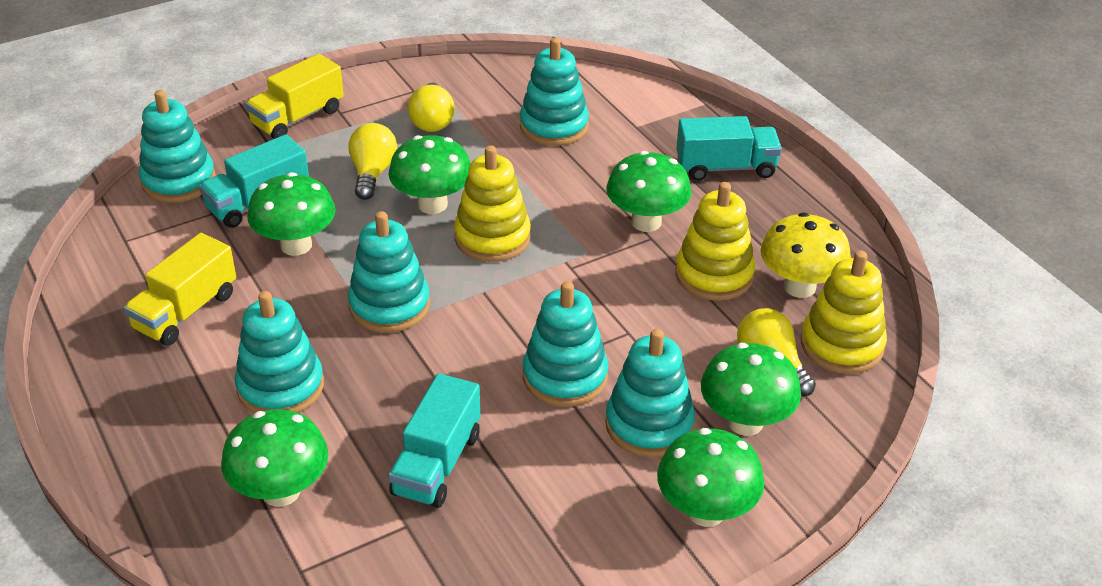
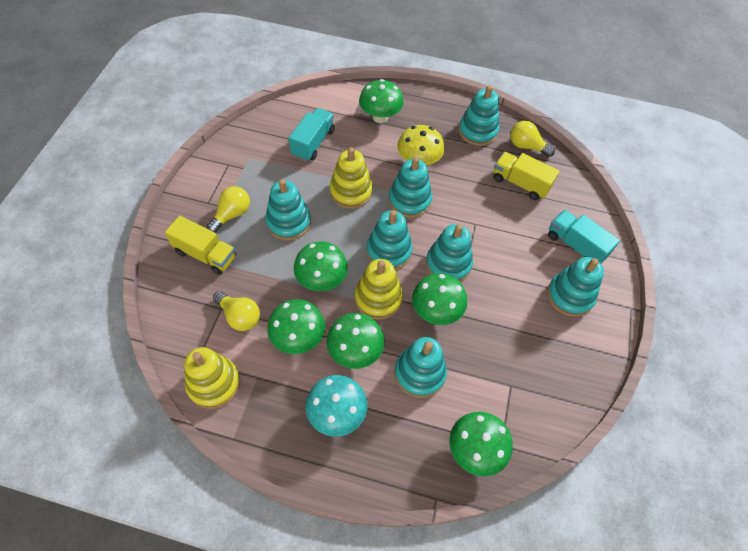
turquoise mushroom: none = 0 -> [306,375,367,437] = 1
turquoise stacking toy: [139,90,215,203] [235,291,324,413] [348,211,430,333] [520,38,589,146] [523,281,608,407] [605,329,695,457] = 6 -> [265,179,311,241] [366,210,412,270] [389,157,432,218] [395,337,447,398] [426,224,473,282] [458,85,499,146] [547,257,604,317] = 7
turquoise truck: [199,134,309,228] [388,373,481,508] [676,116,782,181] = 3 -> [289,108,335,161] [548,210,620,264] = 2

